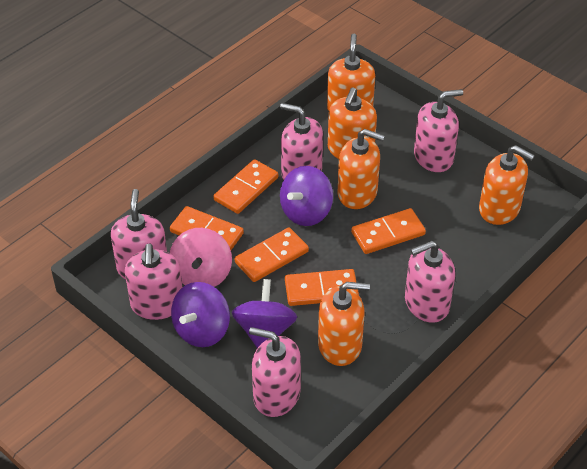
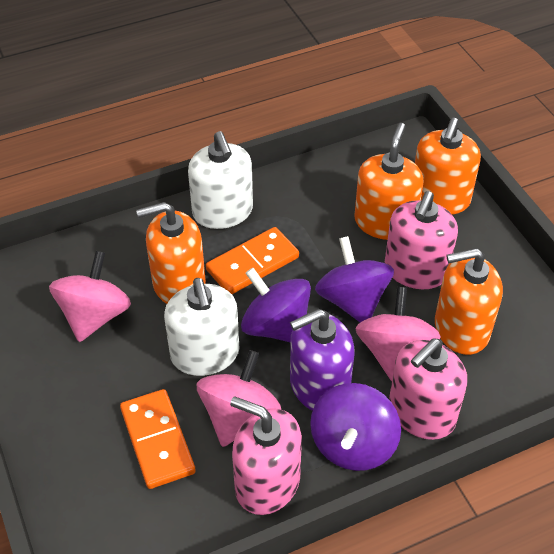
orange domino: [170,206,244,250] [213,159,278,214] [235,227,309,282] [285,269,359,306] [351,208,426,254] = 5 -> [120,389,196,489] [206,227,299,294] = 2
orange soap dispenser: [318,282,370,366] [327,34,375,111] [328,88,377,159] [338,129,385,209] [479,145,535,225] = 5 -> [136,202,206,304] [354,123,423,240] [415,118,481,215] [435,248,503,355] = 4
pink soap dispenser: [111,189,167,280] [125,243,182,320] [249,327,301,417] [280,103,323,180] [405,241,455,323] [414,89,463,172] = 6 -> [230,396,302,515] [385,191,458,289] [389,338,467,440] = 3
pink spinning top: [170,228,232,287] = 1 -> [49,251,131,342] [197,350,281,447] [355,287,441,381] = 3
purple soap dispenser: none = 0 -> [290,309,354,411] = 1
white soap dispenser: none = 0 -> [164,278,239,376] [188,131,253,229] = 2

